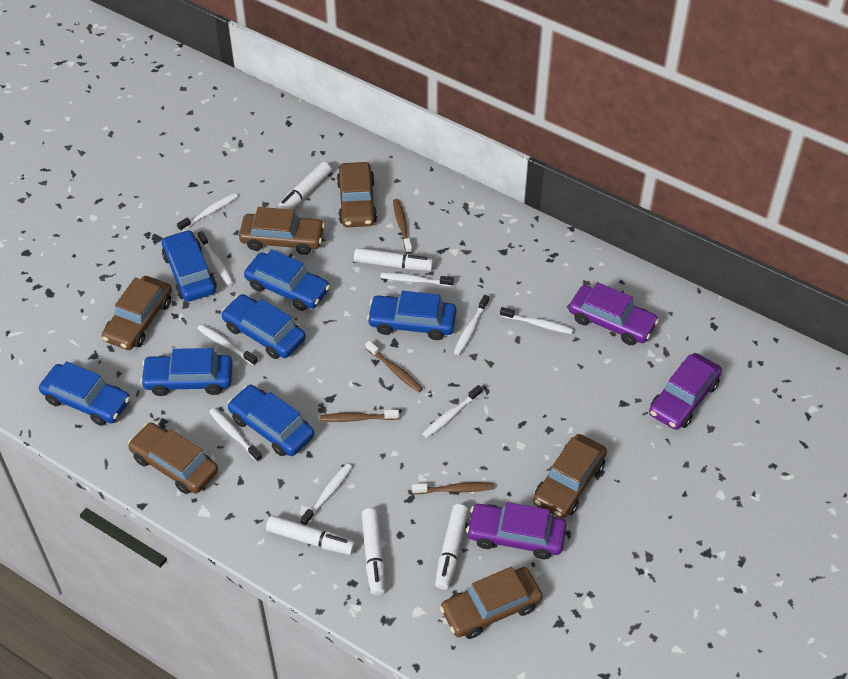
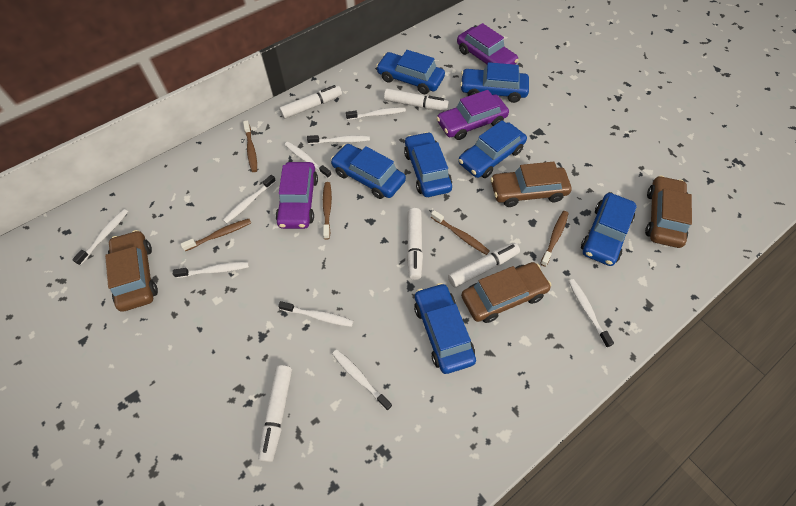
brown car: [102,276,172,350] [128,423,218,494] [239,207,325,255] [337,162,377,227] [440,566,543,639] [533,434,607,518] = 6 -> [105,230,158,312] [461,262,551,323] [490,161,572,207] [645,176,692,248] = 4
brown toothbrush: [320,410,399,422] [365,341,423,392] [393,199,412,254] [412,482,494,494] = 4 -> [181,219,251,251] [243,121,257,172] [323,182,332,240] [431,210,490,255] [540,211,569,267] = 5

